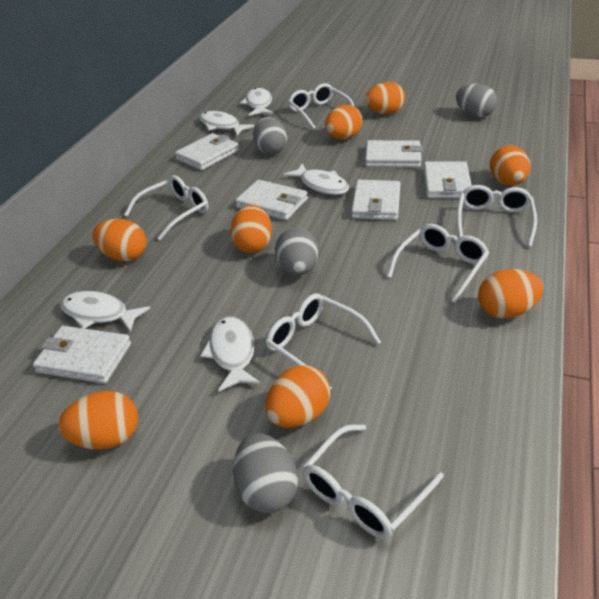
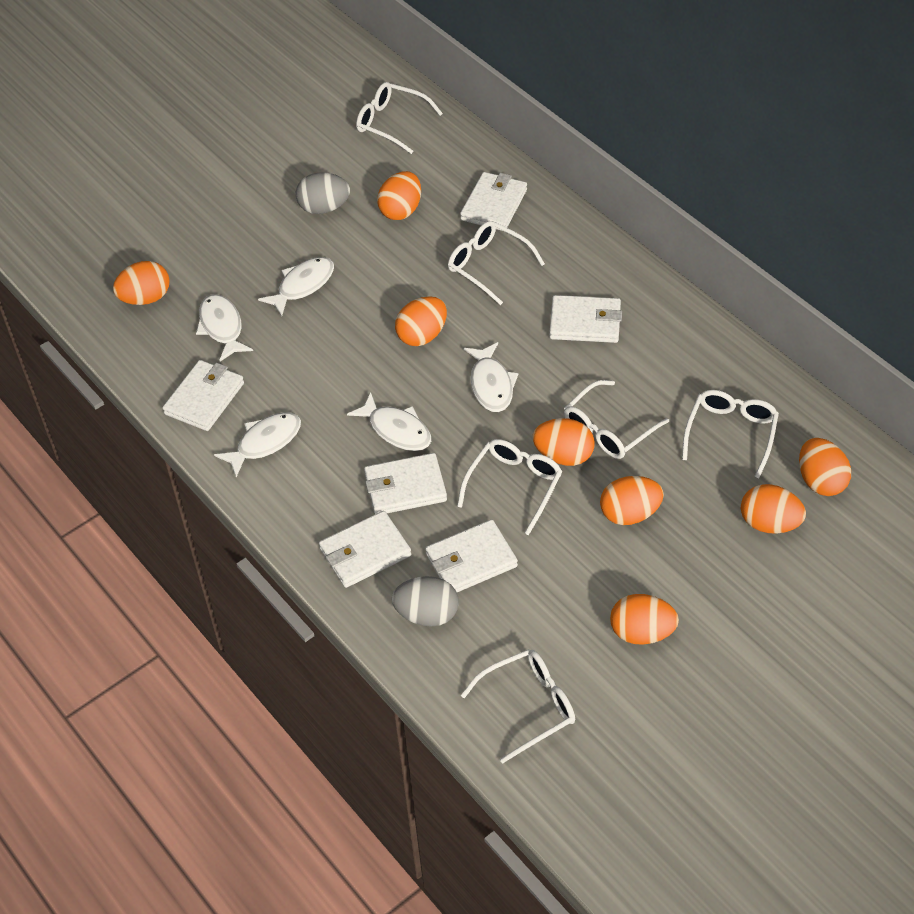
grey egg: [233,433,298,513] [253,117,287,155] [275,228,319,275] [456,84,497,118] = 4 -> [296,172,350,214] [392,576,459,627] = 2

